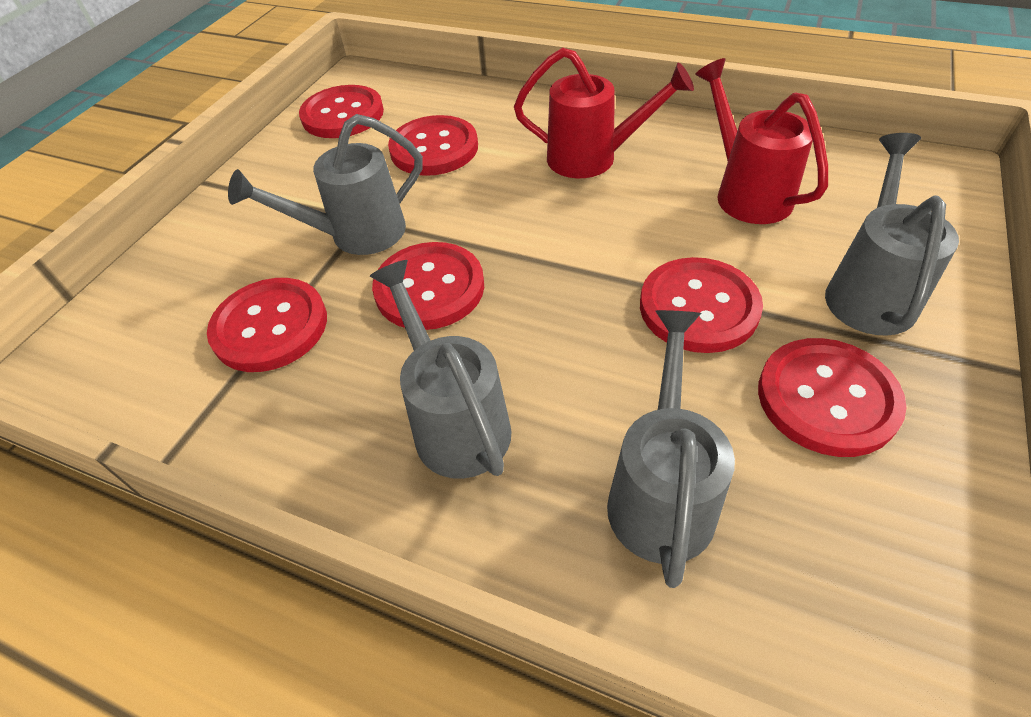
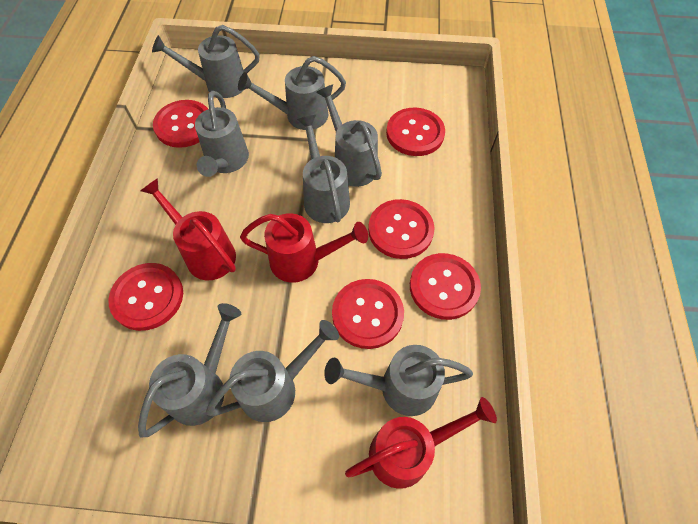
grey watering can: [228,114,423,255] [370,260,512,479] [607,310,735,588] [825,133,959,336] = 4 -> [138,303,241,437] [152,25,260,98] [195,91,249,177] [206,320,339,422] [238,56,346,130] [297,115,350,223] [316,84,382,187] [324,345,473,416] = 8
red watering can: [514,48,694,178] [695,58,828,224] = 2 -> [140,178,236,280] [240,213,368,283] [345,397,497,489] = 3

